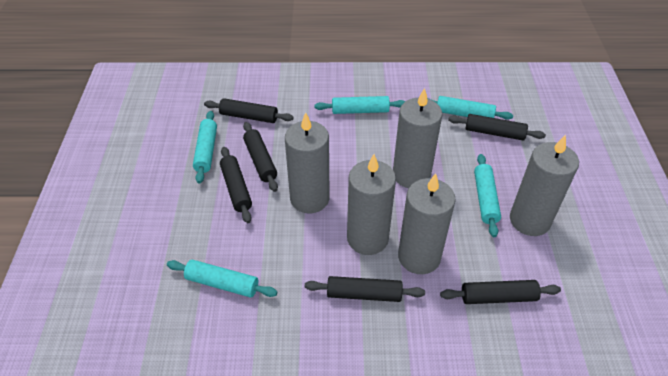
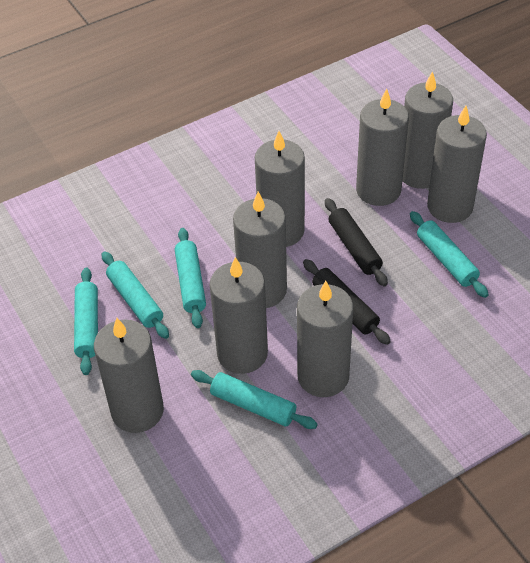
black rolling pin: [204,98,294,123] [220,147,252,223] [243,122,278,192] [305,276,425,302] [440,280,561,304] [448,114,546,140] = 6 -> [303,259,391,345] [325,198,388,286] = 2
grey candle: [285,112,330,213] [347,154,396,255] [393,88,442,188] [398,173,456,274] [510,135,579,236] = 5 -> [94,318,164,433] [210,257,268,374] [233,192,287,308] [255,131,305,247] [297,281,353,397] [356,89,409,206] [402,71,453,189] [427,106,487,223] = 8

